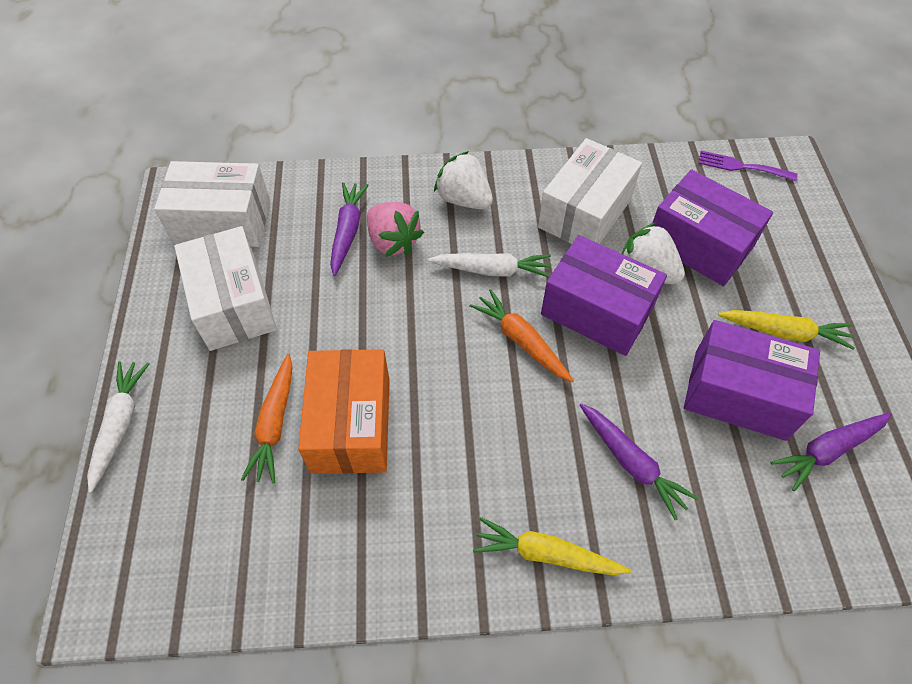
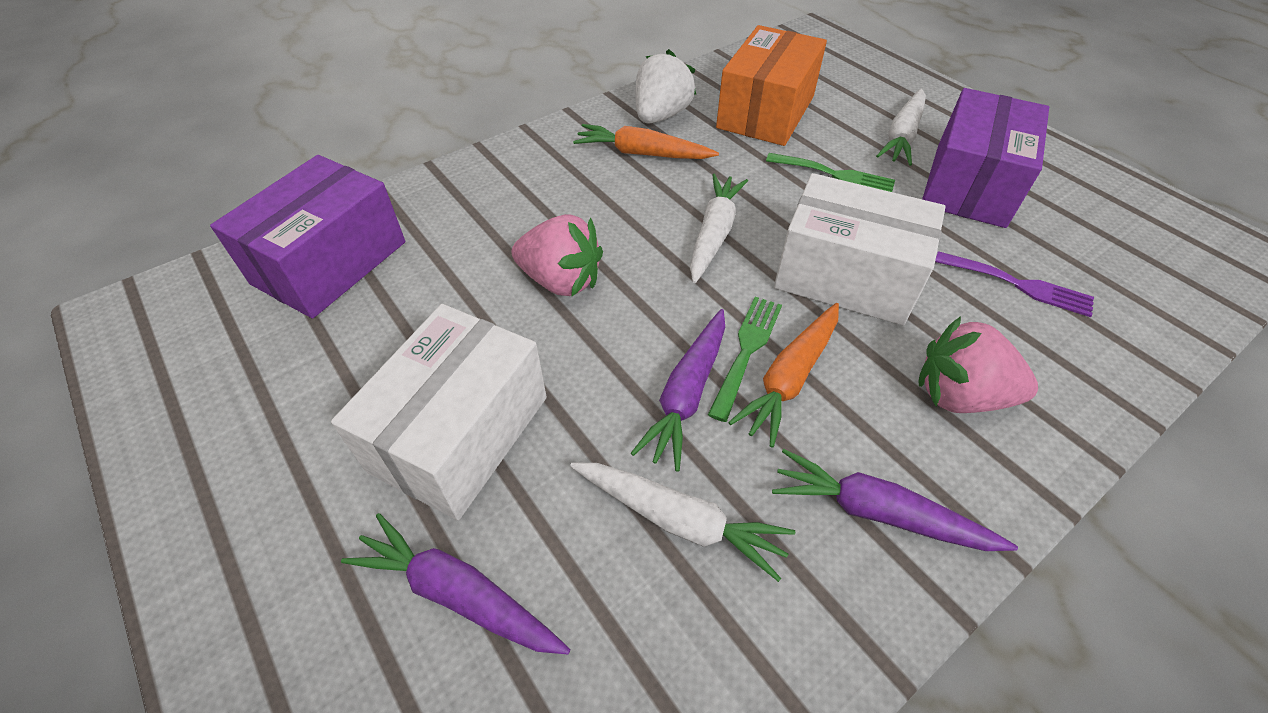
green fork: none = 0 -> [708,297,782,422] [766,153,895,192] = 2
pink strawberry: [367,202,424,257] = 1 -> [512,214,603,297] [918,316,1038,413] = 2
purple box: [541,235,667,356] [652,169,773,286] [684,320,820,441] = 3 -> [210,155,405,319] [922,88,1049,228] = 2
white box: [154,161,270,247] [174,226,277,351] [538,138,642,244] = 3 -> [331,304,547,520] [774,173,946,325] = 2
white carrot: [87,361,149,493] [428,253,551,278] = 2 -> [570,463,795,582] [690,173,748,283] [876,89,926,166] = 3
white strawberry: [434,151,493,209] [622,222,685,284] = 2 -> [636,49,696,124] = 1
yellow carrot: [473,517,632,575] [718,310,855,350] = 2 -> none = 0

